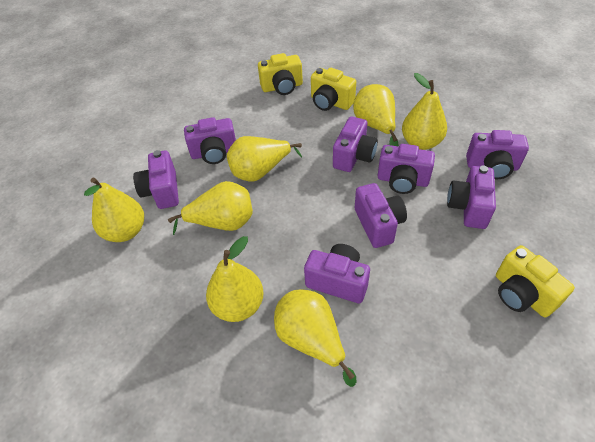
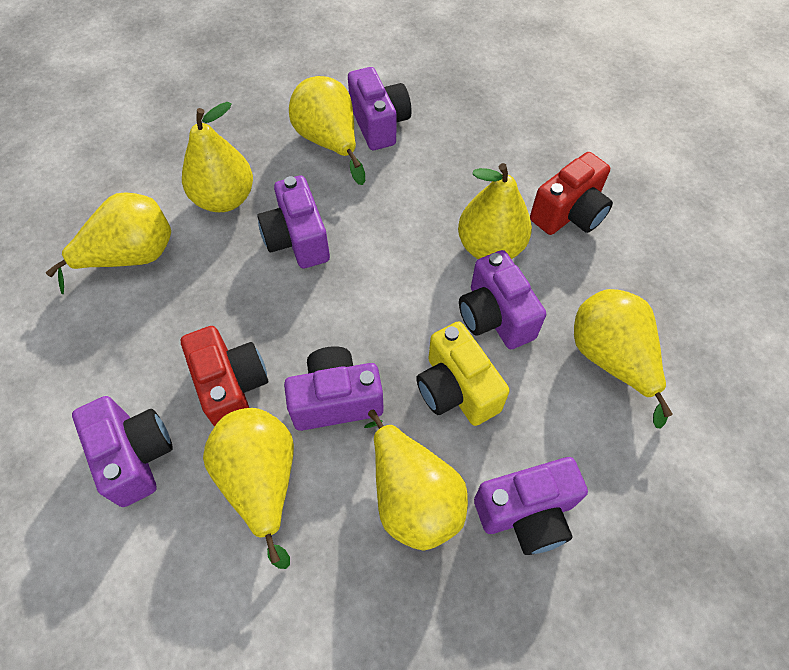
purple camera: [133,150,179,209] [184,117,236,164] [304,244,370,303] [333,117,378,172] [355,183,407,248] [378,144,435,194] [447,165,496,229] [466,130,529,179] = 8 -> [72,396,173,507] [257,175,330,268] [284,346,384,431] [348,67,412,150] [459,250,546,349] [474,457,588,555] = 6
red camera: none = 0 -> [181,326,268,427] [530,152,613,235] = 2
yellow camera: [258,53,303,95] [311,68,356,111] [496,245,575,318] = 3 -> [416,321,510,426] = 1

